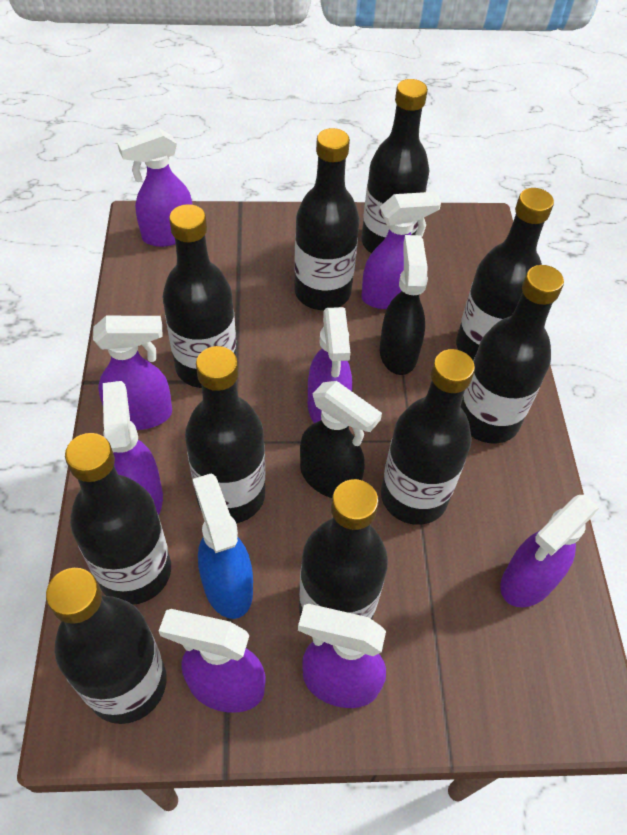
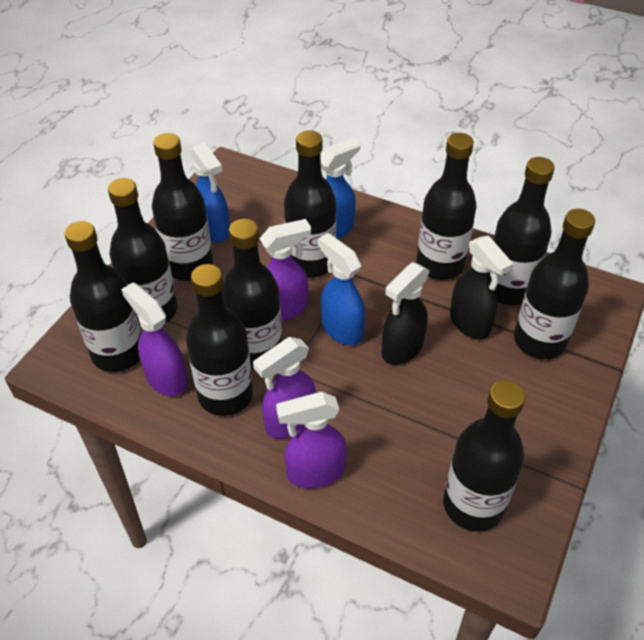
blue spray bottle: [193,473,253,619] = 1 -> [190,142,230,243] [318,233,365,345] [321,137,360,239] = 3
purple spray bottle: [93,316,172,430] [103,381,163,515] [117,128,193,247] [159,609,266,713] [298,604,386,708] [308,307,352,423] [361,192,441,309] [500,495,600,607] = 8 -> [121,282,188,396] [253,337,316,439] [259,219,311,322] [276,392,347,488] = 4

